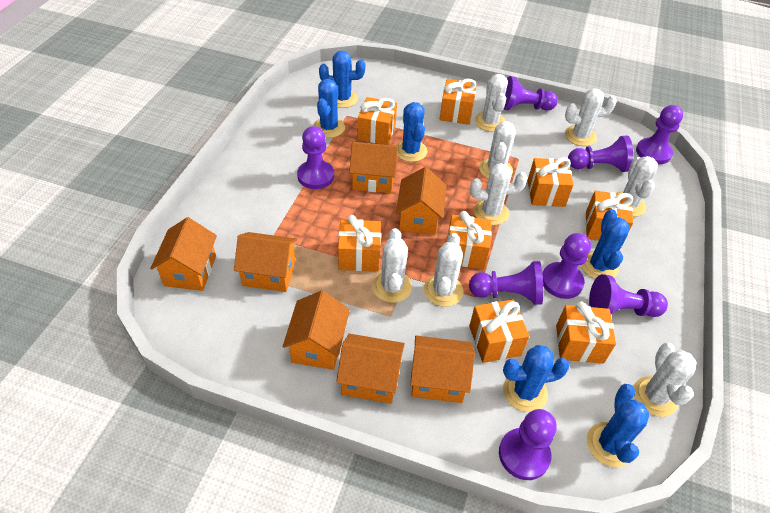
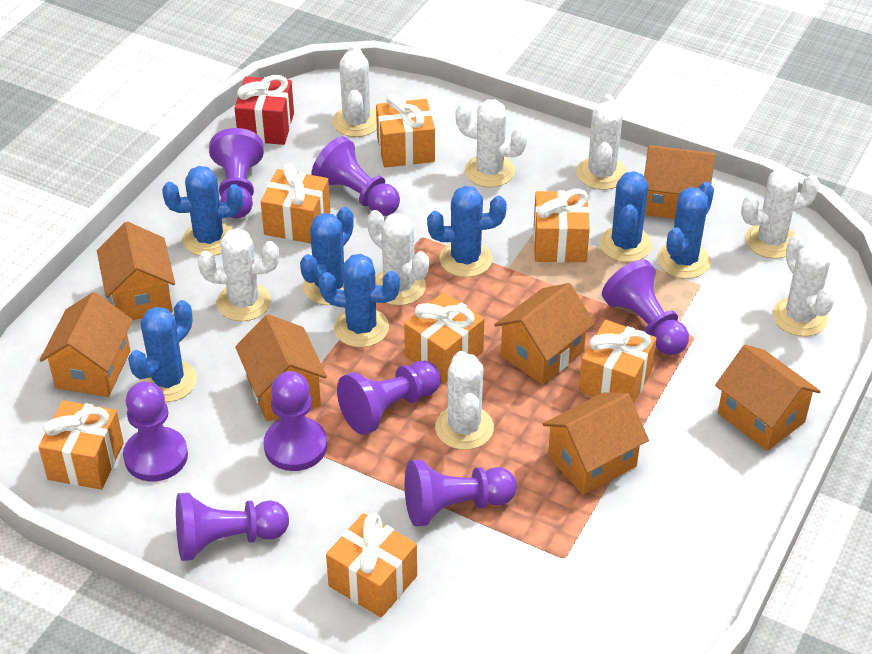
blue cactus: [313,79,345,138] [319,50,365,108] [396,102,427,162] [503,345,570,412] [581,209,630,279] [587,384,650,467] = 6 -> [128,300,197,402] [162,166,243,256] [300,207,354,305] [319,254,400,347] [427,186,507,277] [600,171,652,262] [657,182,714,279] = 7
orange gift: [338,215,381,271] [358,97,397,145] [440,79,477,125] [447,211,492,269] [469,299,529,363] [528,157,574,207] [556,301,616,364] [586,190,633,241] = 8 -> [39,400,124,490] [261,163,330,244] [326,513,417,618] [376,94,435,167] [404,292,484,383] [534,189,590,263] [579,320,657,404] = 7
red gift: none = 0 -> [235,75,294,145] = 1

